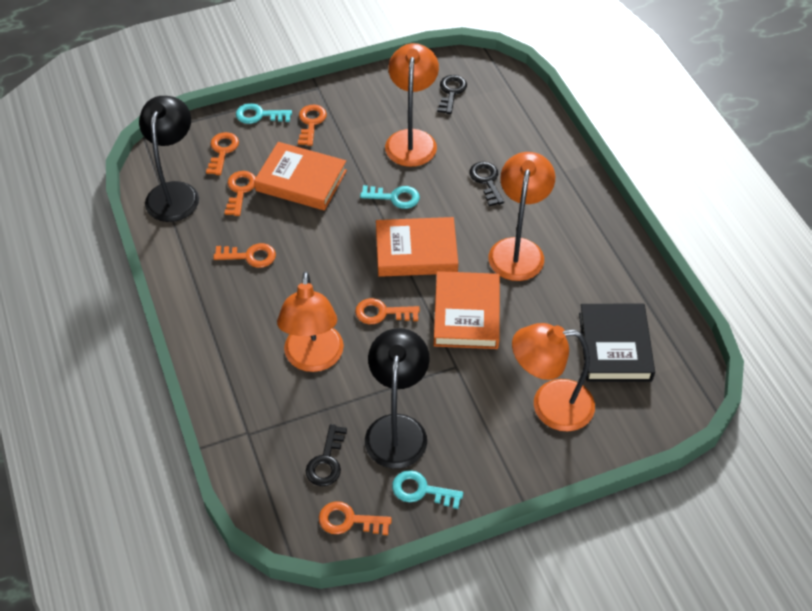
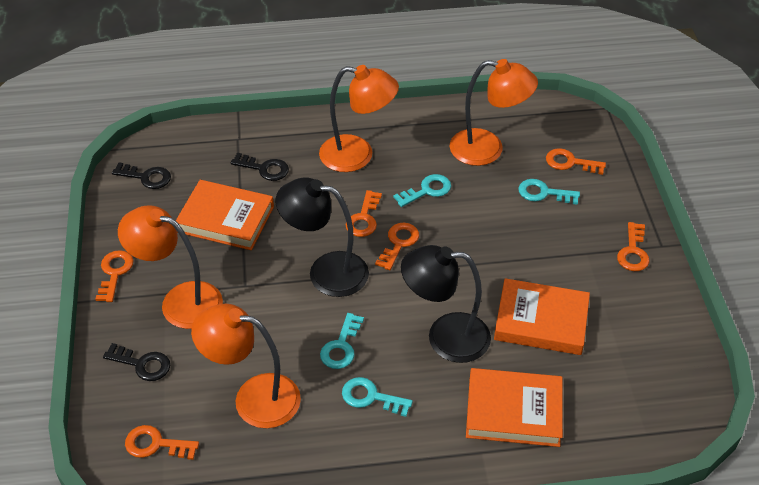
black book: [579,304,655,382] = 1 -> none = 0
turquoise key: [236,103,292,124] [360,185,420,209] [392,470,463,509] = 3 -> [320,313,364,369] [342,377,413,417] [393,174,451,207] [518,179,580,205] = 4

